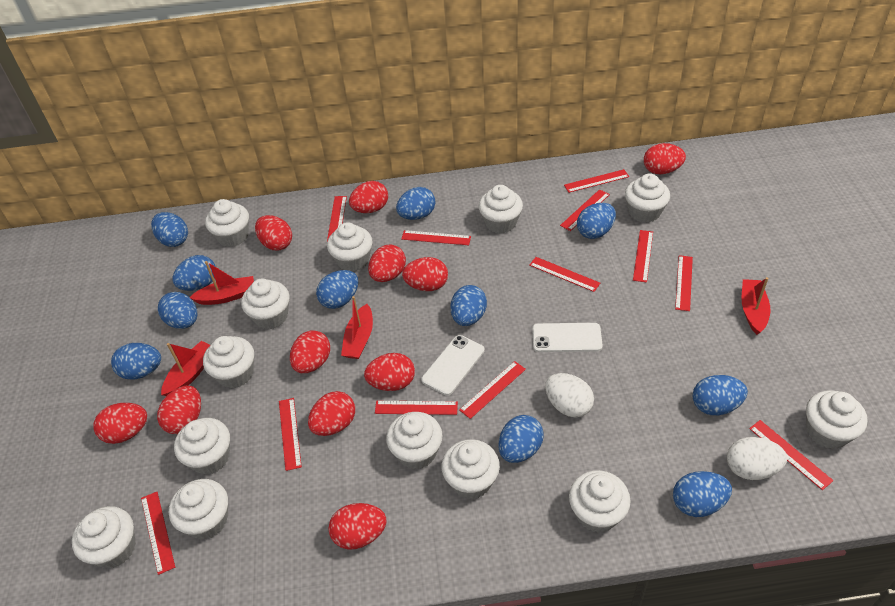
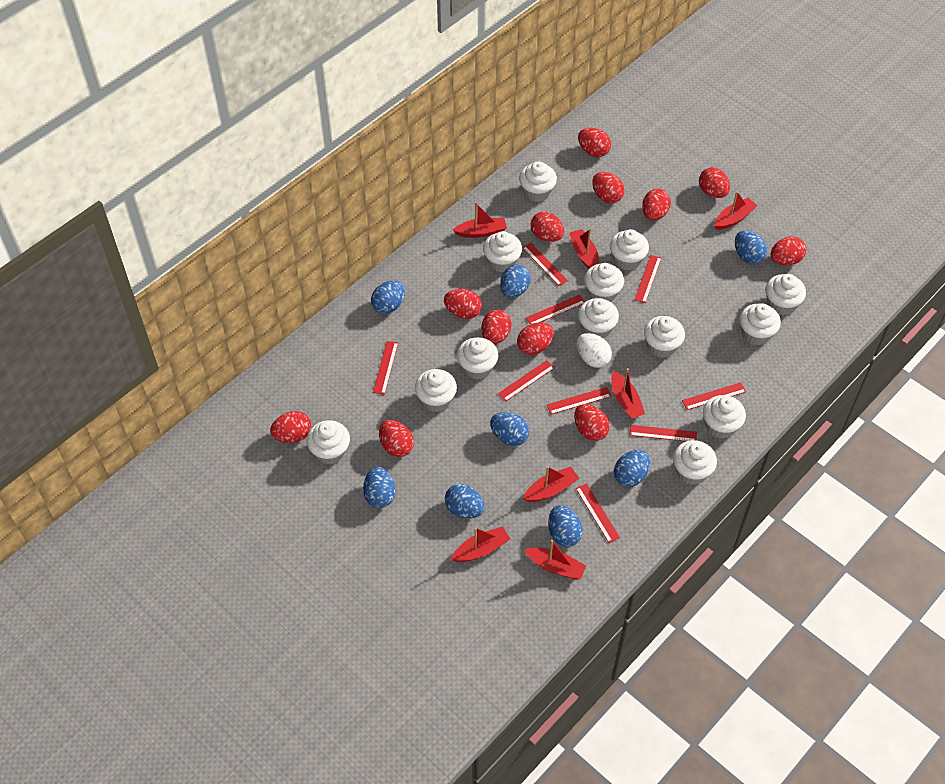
blue egg: [111,343,161,380] [151,212,188,247] [158,292,197,329] [173,255,216,291] [316,270,358,309] [396,187,435,220] [450,285,487,326] [498,415,544,463] [577,203,616,239] [673,471,732,517] [693,375,748,415] = 11 -> [363,467,396,508] [371,280,405,314] [445,484,485,519] [490,412,529,446] [500,265,531,298] [548,505,583,547] [614,450,650,487] [735,230,767,264] = 8
red boat: [161,341,210,396] [190,261,254,305] [341,296,373,359] [741,277,770,335] = 4 -> [451,526,510,562] [453,203,507,238] [523,466,579,502] [524,540,586,580] [569,229,599,269] [611,368,645,419] [714,191,758,230] = 7
red egg: [94,403,147,444] [157,386,201,434] [255,215,292,251] [290,330,330,373] [308,391,355,436] [328,503,387,549] [349,181,388,213] [364,353,415,391] [368,244,406,282] [402,257,448,291] [644,143,686,174] = 11 -> [270,411,312,443] [379,420,414,457] [444,289,482,319] [481,310,512,344] [517,323,554,355] [531,212,564,242] [574,404,610,441] [578,128,611,157] [592,172,625,203] [642,189,671,221] [699,167,730,198] [771,236,806,266] = 12
red ruler: [141,492,175,575] [279,398,302,471] [327,196,347,242] [375,401,458,415] [401,230,471,245] [459,361,526,419] [529,257,600,292] [560,189,610,231] [564,169,629,193] [633,230,653,283] [675,255,693,311] [749,420,834,490] = 12 -> [373,341,398,395] [498,360,555,402] [522,243,568,286] [526,295,585,325] [547,387,612,414] [576,483,620,543] [630,425,697,441] [634,255,661,303] [682,382,746,410] = 9
white egg: [545,373,594,417] [727,437,787,480] = 2 -> [577,333,612,368] = 1
white phone: [421,335,485,396] [532,323,603,352] = 2 -> none = 0

